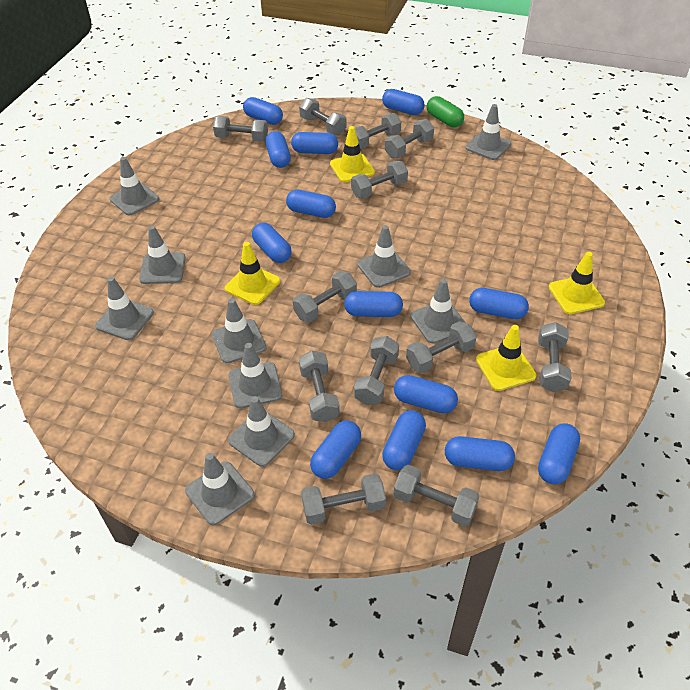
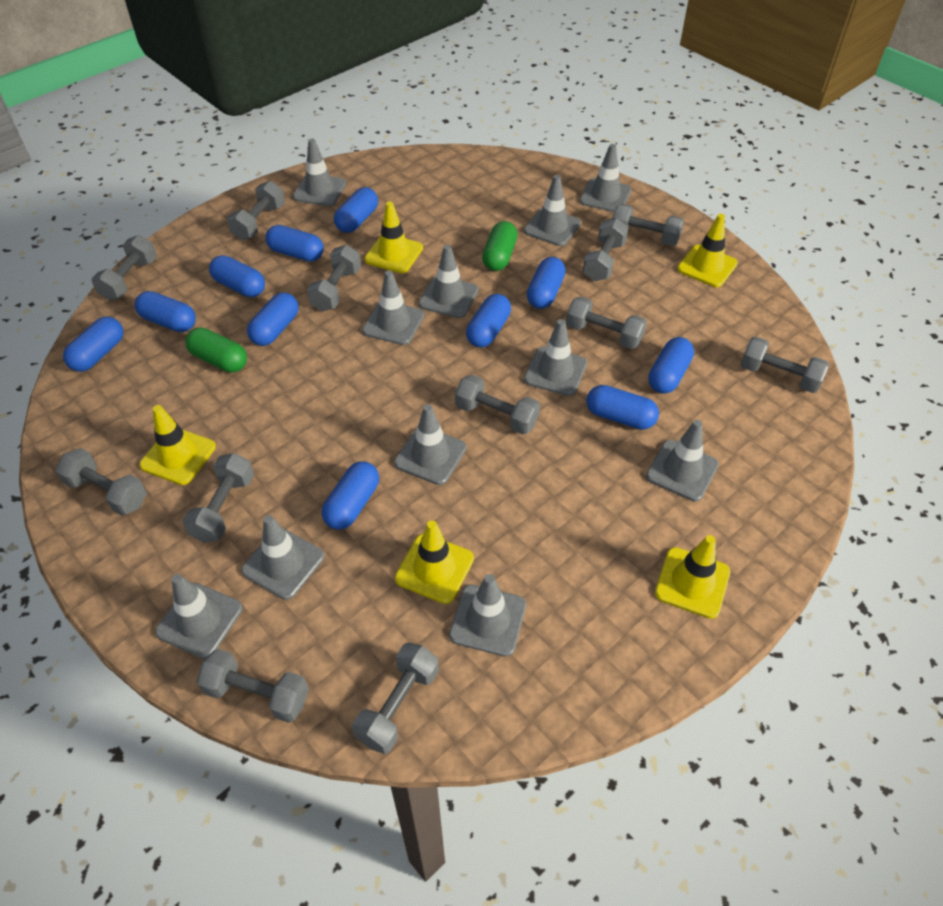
blue capsule: [243,97,283,125] [252,223,292,263] [265,131,291,168] [286,190,336,218] [291,132,338,154] [310,421,361,479] [344,291,403,317] [382,89,424,115] [382,410,426,470] [394,375,458,413] [445,436,515,471] [469,288,529,319] [538,423,580,484] = 13 -> [63,317,124,372] [135,291,196,332] [209,255,265,297] [247,292,299,346] [265,225,324,262] [322,461,379,530] [334,187,378,233] [466,294,511,348] [527,257,566,309] [586,385,659,430] [648,337,694,393] = 11
green capsule: [427,96,464,127] = 1 -> [185,327,247,372] [482,221,518,271] = 2
grey traffic cone: [95,277,154,340] [110,157,159,216] [139,225,186,284] [185,453,255,525] [212,298,267,363] [228,396,295,467] [229,343,282,408] [357,225,411,288] [410,279,466,344] [466,104,511,160] = 10 -> [155,574,243,659] [241,515,324,600] [293,139,346,206] [362,271,424,345] [394,404,467,485] [418,244,479,318] [449,574,526,657] [524,175,581,246] [524,319,587,396] [579,144,632,212] [646,420,719,501] = 11
yellow traffic cone: [225,242,280,305] [330,126,375,182] [476,325,536,391] [549,252,605,314] = 4 -> [139,405,216,485] [364,201,423,273] [395,520,474,604] [655,535,730,619] [677,214,738,287] = 5

